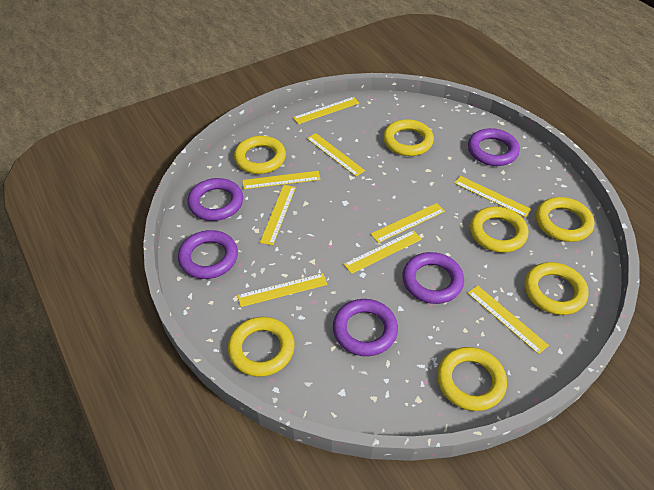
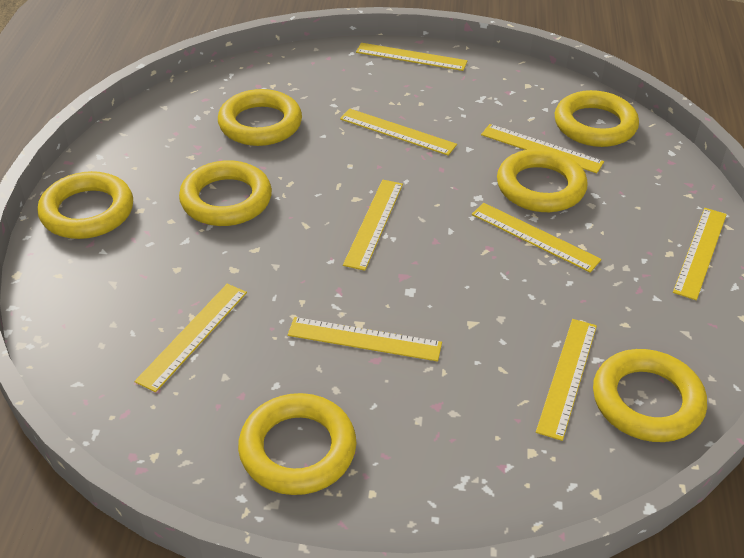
purple ring: [178,230,238,279] [188,178,243,221] [333,299,398,356] [403,252,464,304] [468,128,520,166] = 5 -> none = 0

